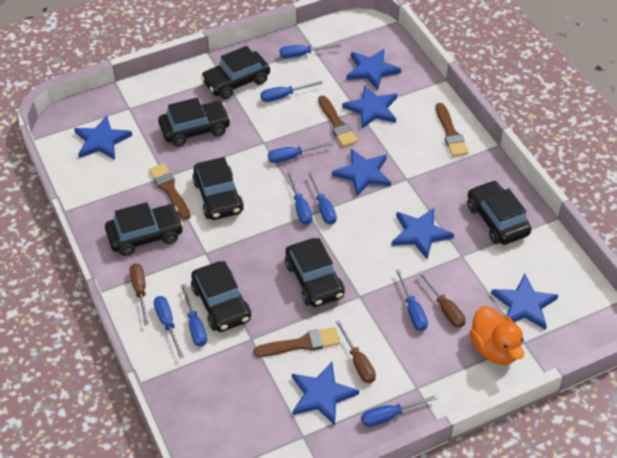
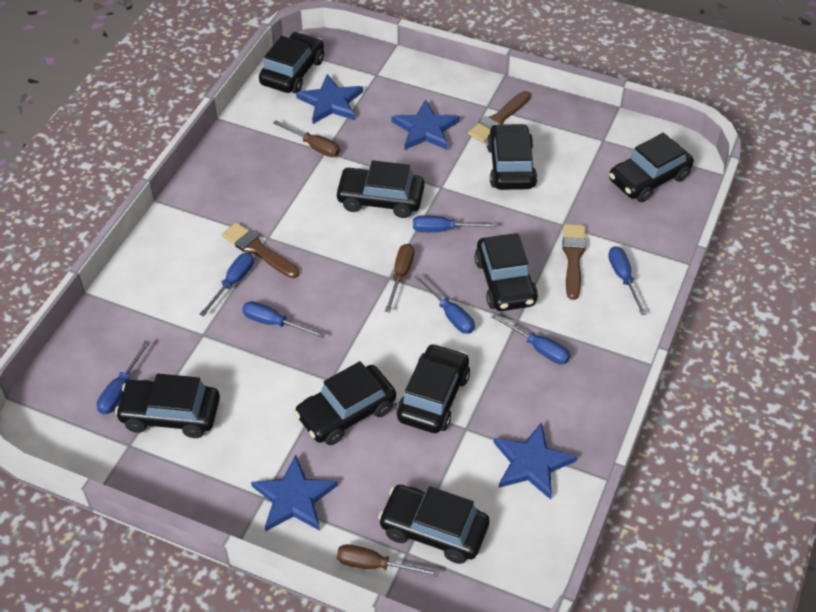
black car: [105,202,184,256] [158,98,231,147] [191,261,251,332] [192,157,244,220] [201,46,270,99] [285,238,345,307] [467,180,531,245] = 7 -> [115,374,220,438] [259,32,324,94] [294,361,396,445] [335,160,425,218] [378,485,490,564] [397,343,470,433] [475,233,538,311] [487,123,537,190] [609,133,694,202] = 9
blue screwdriver: [154,296,184,358] [181,284,207,347] [260,81,323,102] [268,142,334,163] [280,44,341,58] [287,171,312,225] [308,172,337,225] [361,395,439,427] [395,269,428,331] = 9 -> [97,340,150,414] [199,253,254,316] [242,301,325,338] [413,215,497,232] [415,274,475,334] [492,314,570,364] [608,246,646,315] = 7
blue star: [74,115,132,160] [292,362,359,426] [332,149,391,197] [342,85,397,129] [347,49,401,90] [392,208,454,260] [491,274,558,330] = 7 -> [251,455,338,532] [296,74,363,124] [391,99,460,150] [494,422,577,500] = 4
brown brush: [149,163,191,220] [253,327,340,357] [318,96,358,147] [436,103,469,157] = 4 -> [222,222,299,278] [468,91,531,143] [562,224,586,300] = 3
orange duck: [469,306,524,365] = 1 -> none = 0

